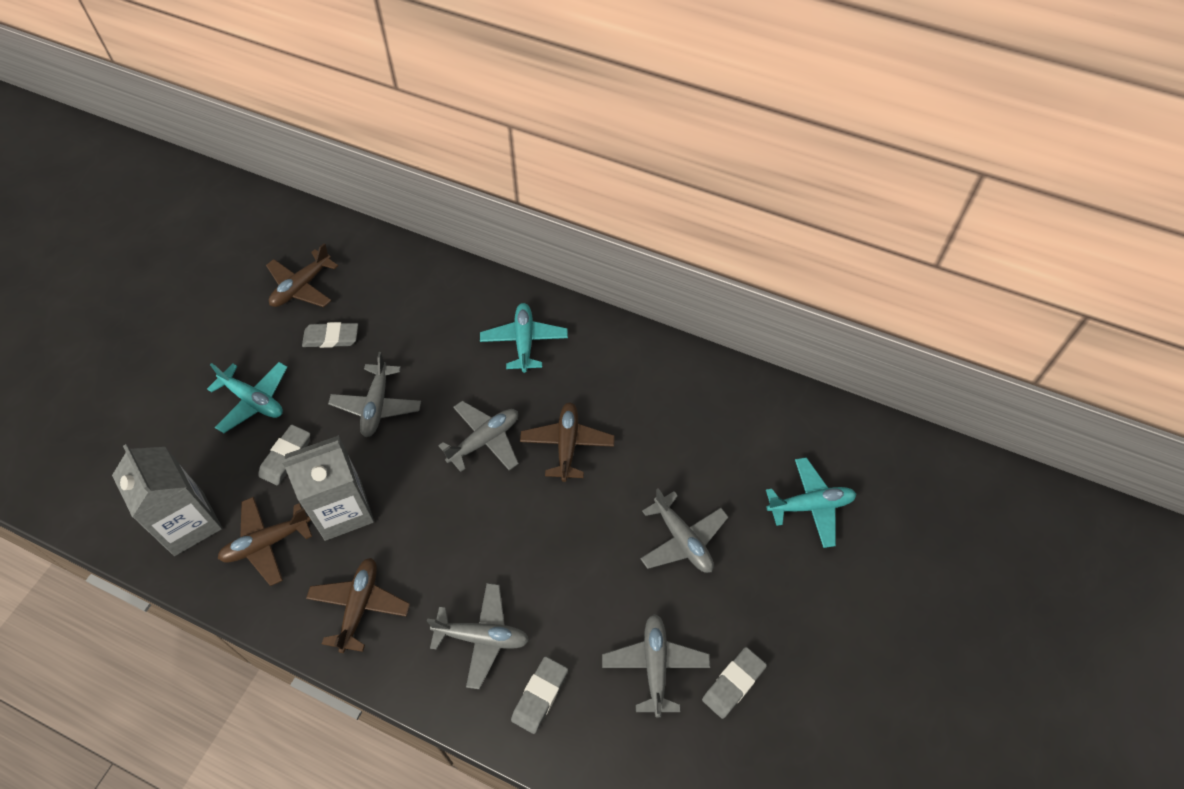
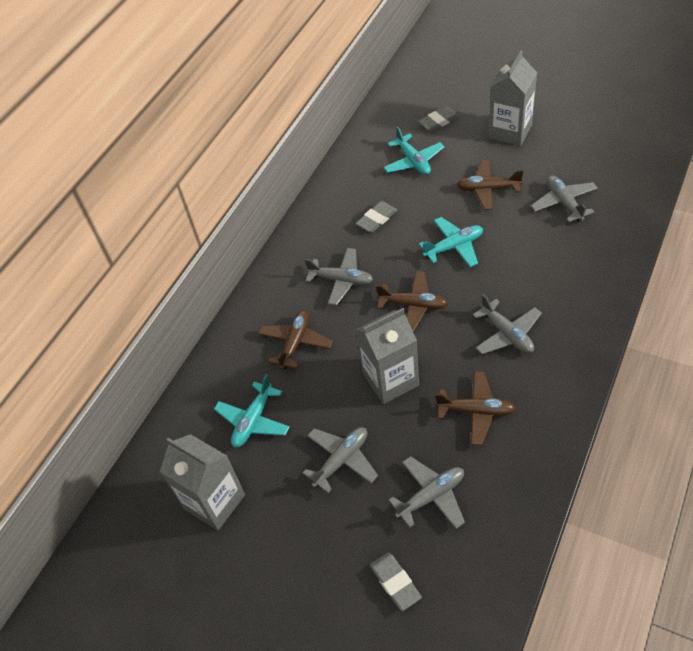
grey carton: [112,444,222,556] [281,435,374,541] = 2 -> [160,434,245,531] [356,308,419,404] [489,51,537,146] = 3
grey eraser: [258,425,310,485] [302,322,358,348] [511,656,568,734] [702,647,767,719] = 4 -> [356,201,397,233] [370,553,422,611] [418,106,460,132] = 3

